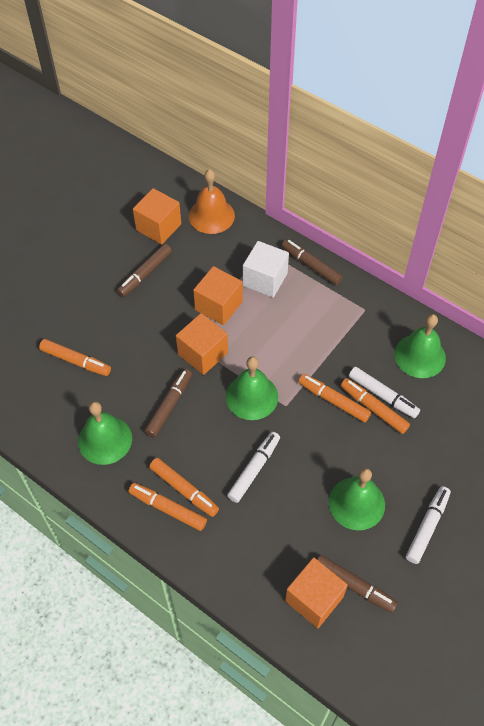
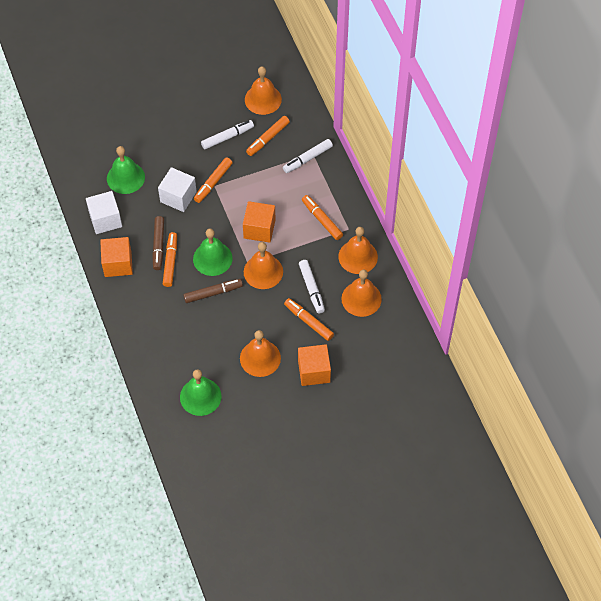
brown marker: [117,244,172,297] [144,369,192,438] [282,239,343,286] [317,555,398,613] = 4 -> [152,216,164,270] [183,279,243,303] = 2
green bell: [78,401,132,465] [226,356,278,420] [329,468,385,530] [394,314,446,378] = 4 -> [107,146,145,194] [180,370,222,416] [193,228,233,276] = 3
orange bell: [189,169,235,234] = 1 -> [240,330,281,377] [244,242,283,289] [245,66,282,115] [338,227,378,274] [341,270,382,317] = 5
orange cube: [133,188,181,245] [176,313,228,375] [193,266,243,325] [285,557,348,628] = 4 -> [100,237,133,277] [243,201,276,243] [298,344,331,386] = 3
white cube: [243,241,289,298] = 1 -> [86,191,122,234] [158,167,197,212] = 2

